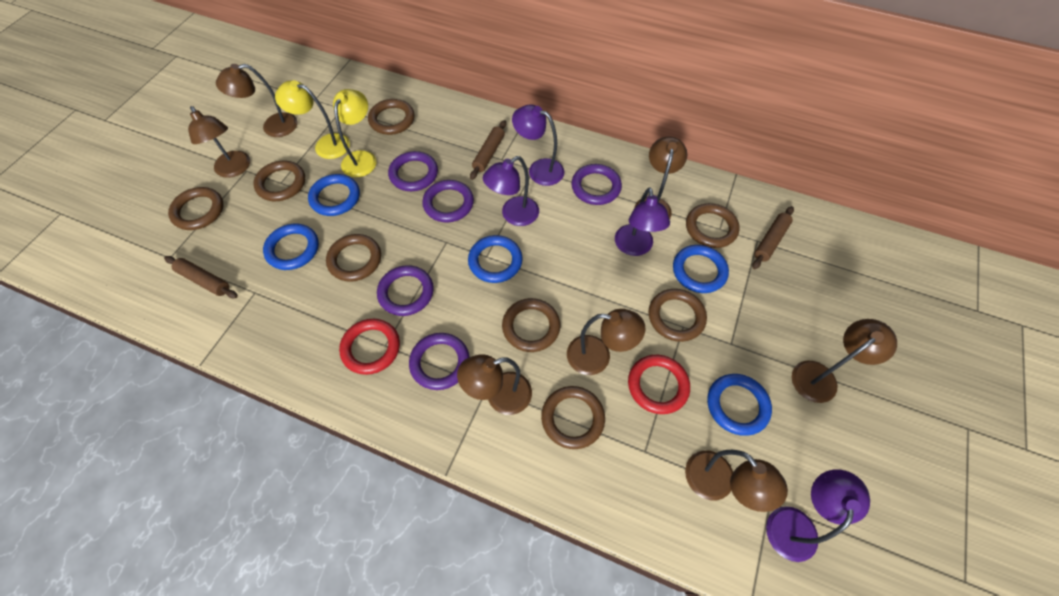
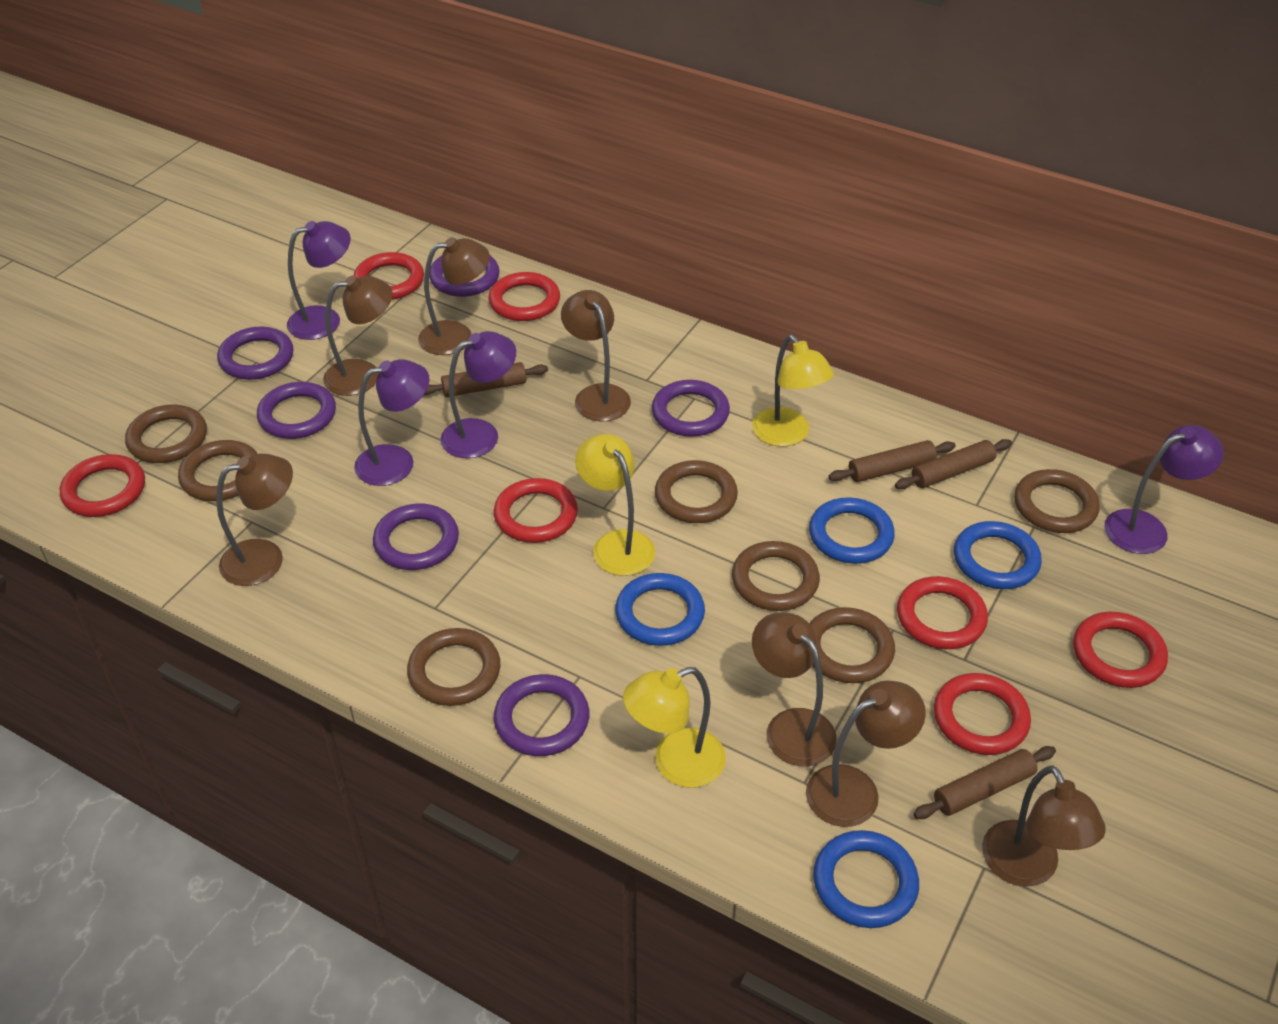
blue ring: [263,224,319,270] [308,174,360,216] [468,235,523,283] [673,245,729,293] [707,374,772,436] = 5 -> [615,573,705,646] [809,497,895,564] [813,830,919,928] [954,521,1042,589] = 4
brown ring: [168,187,224,230] [253,161,305,201] [326,234,381,282] [368,99,415,135] [502,298,560,352] [541,386,605,449] [649,289,707,342] [686,203,740,248] = 8 -> [125,405,207,463] [178,440,257,501] [407,628,500,706] [655,460,738,523] [732,541,820,611] [809,607,895,683] [1014,469,1100,533] = 7
brown rolling pin: [164,256,238,298] [470,120,506,180] [752,206,794,269] = 3 -> [424,362,548,397] [829,440,956,482] [895,439,1012,489] [914,746,1056,819] = 4
purple ring: [377,265,434,316] [388,151,438,191] [409,333,470,390] [422,180,474,222] [571,164,622,205] = 5 -> [217,327,293,380] [257,382,336,439] [373,504,459,570] [429,255,500,297] [494,674,589,756] [652,380,730,437] = 6
red ring: [339,319,400,375] [628,355,690,414] = 2 -> [60,454,145,517] [354,252,424,300] [489,272,560,321] [494,478,578,543] [897,576,988,649] [934,673,1031,755] [1073,612,1168,688] = 7
yellow lamp: [275,80,350,159] [333,89,377,177] = 2 -> [575,434,655,576] [623,667,726,788] [752,335,834,447] = 3

